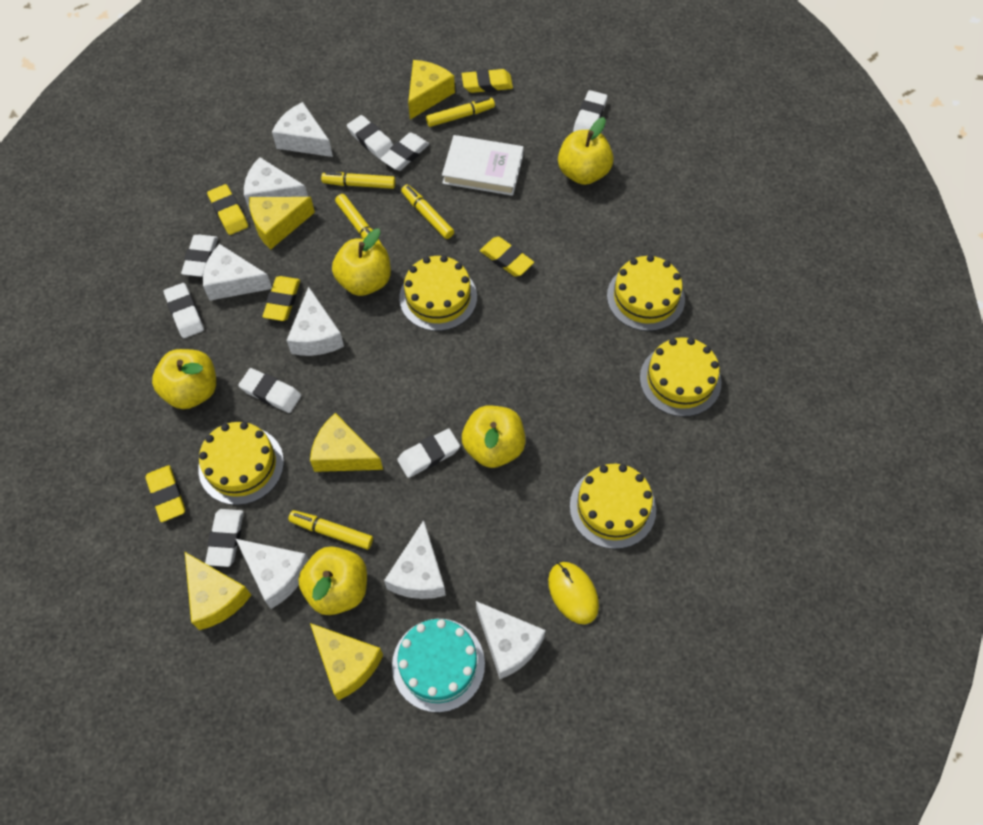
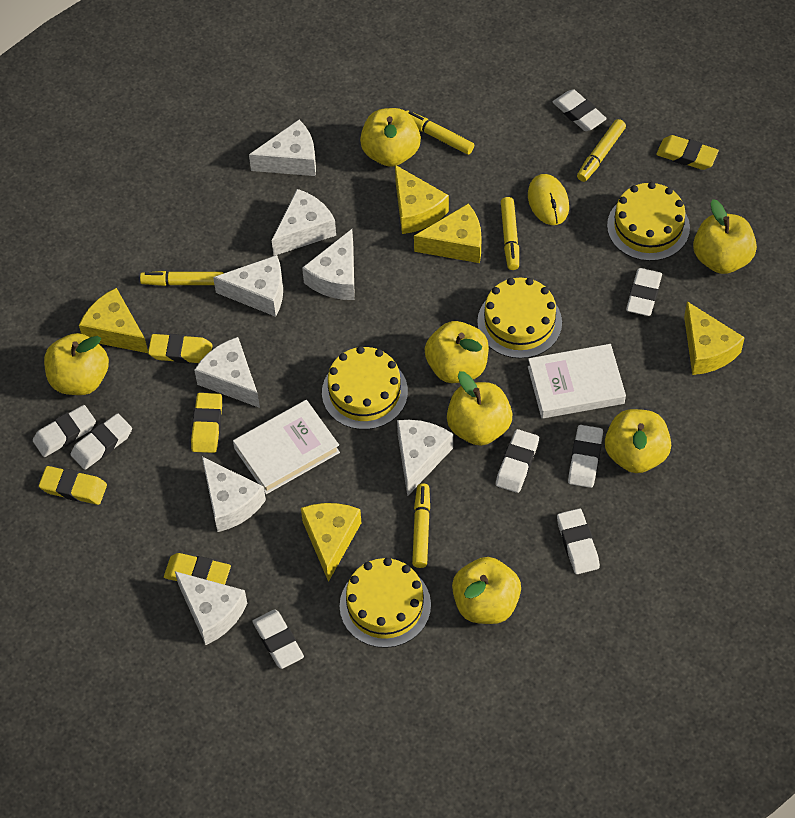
turquoise cake: [392,619,485,712] = 1 -> none = 0
white book: [442,135,524,196] = 1 -> [233,400,340,494] [528,344,626,418] = 2
white cheese: [203,244,272,301] [236,539,309,609] [244,157,308,211] [272,102,333,157] [286,287,344,356] [384,520,446,599] [476,601,546,679] = 7 -> [175,571,247,645] [194,337,260,408] [202,457,266,532] [213,255,283,317] [249,120,316,176] [272,189,336,256] [302,229,355,300] [397,420,453,497] = 8
yellow apple: [152,349,216,409] [298,546,367,615] [332,229,391,296] [462,406,526,468] [558,117,613,185] = 5 -> [44,333,109,395] [360,108,421,167] [425,321,489,383] [447,371,512,446] [452,557,521,624] [605,409,671,473] [693,199,757,274] = 7
yellow cake: [198,422,284,505] [399,255,477,331] [570,464,656,549] [607,255,685,331] [640,337,721,417] = 5 -> [322,346,408,430] [340,558,431,648] [477,278,562,359] [607,182,690,261] = 4

